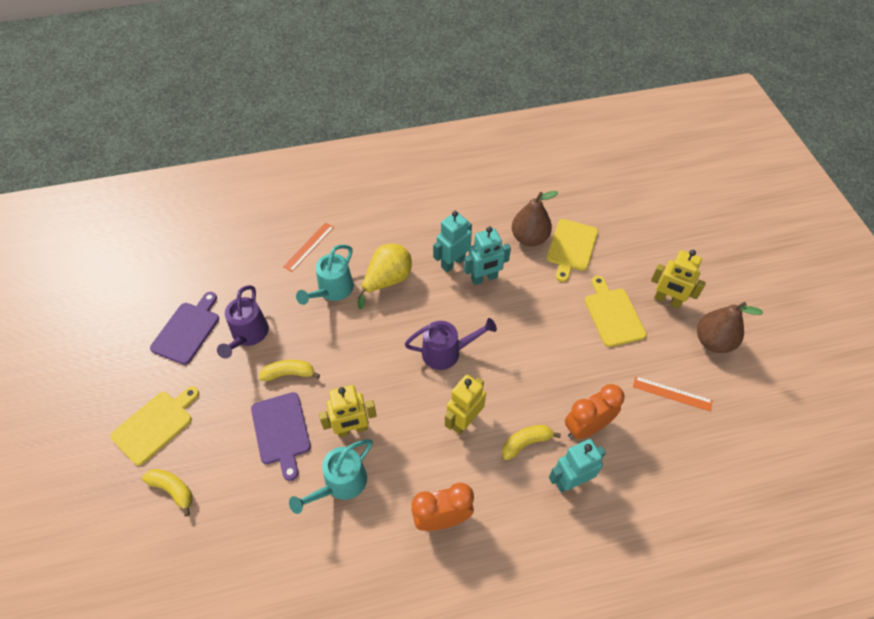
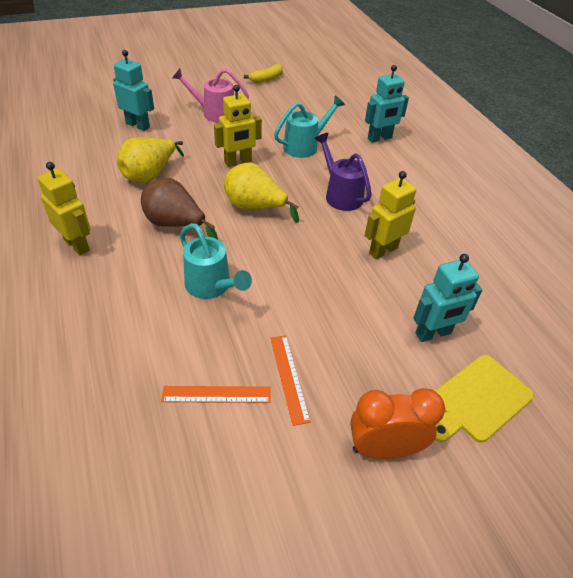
brown pear: [512,191,558,246] [697,302,763,353] = 2 -> [141,178,218,239] = 1
orange clock: [411,483,474,531] [565,384,625,439] = 2 -> [350,388,445,459] = 1
pink watering can: none = 0 -> [172,68,249,123] = 1
purple cutting board: [150,292,219,365] [251,392,311,481] = 2 -> none = 0
purple watering can: [217,285,269,358] [405,318,497,370] = 2 -> [315,133,371,211] = 1
yellow banana: [142,469,193,516] [259,360,320,381] [502,425,561,460] = 3 -> [244,64,283,83] = 1
yellow cutting board: [111,386,199,466] [546,219,598,282] [585,276,647,347] = 3 -> [435,355,534,443] = 1
yellow pear: [356,244,412,310] = 1 -> [117,138,184,183] [224,163,299,223] = 2

